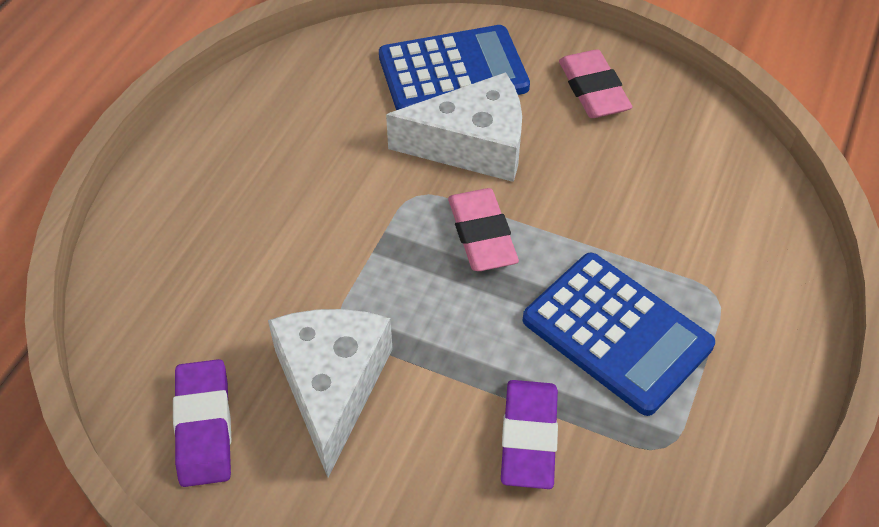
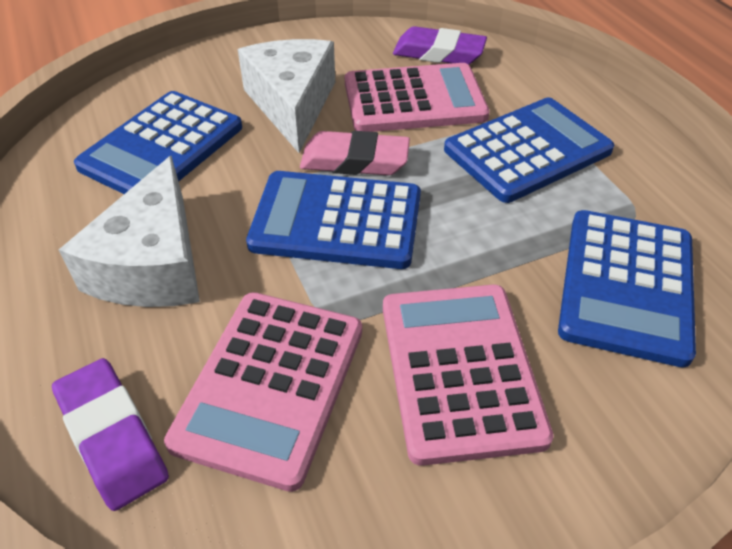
blue calculator: [379,25,530,110] [522,253,715,416] = 2 -> [74,91,242,194] [246,171,421,269] [444,98,614,203] [558,210,696,368] = 4
pink calculator: none = 0 -> [164,292,362,492] [345,63,490,132] [383,285,554,466] = 3
pink eraser: [448,188,519,271] [559,49,632,118] = 2 -> [300,131,410,176] = 1

